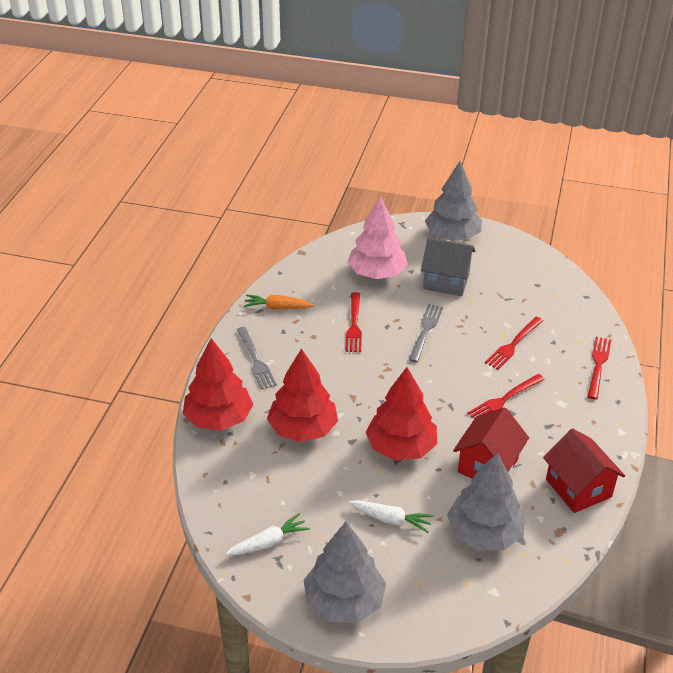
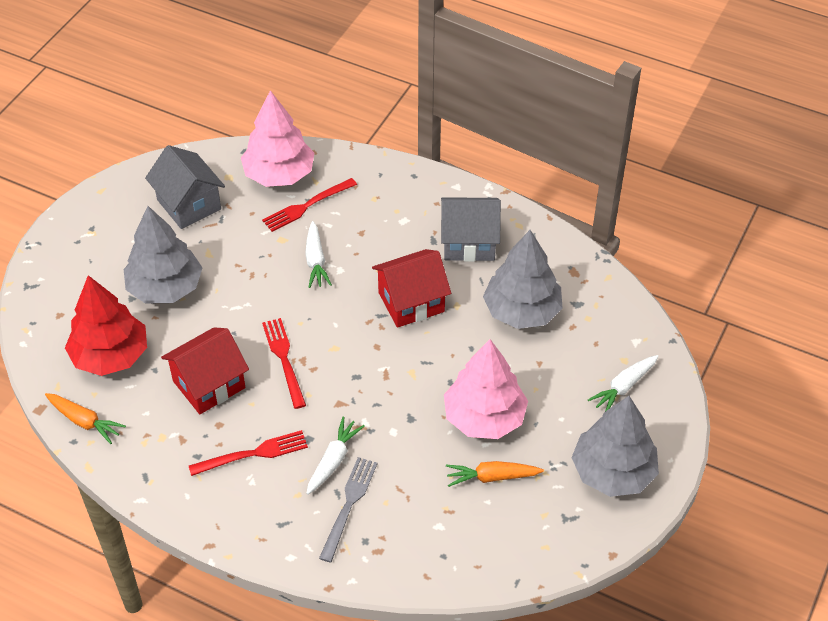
grey fork: [236,327,277,390] [409,304,443,362] = 2 -> [319,457,378,563] = 1
grey house: [421,238,475,296] = 1 -> [145,145,225,229] [441,197,501,262] = 2
orange carrot: [244,294,314,309] = 1 -> [45,393,126,444] [446,461,544,487] = 2
pink tree: [347,196,408,279] = 1 -> [241,90,314,187] [444,339,528,439] = 2
red fork: [345,292,362,352] [467,374,545,419] [485,317,543,369] [587,337,611,400] = 4 -> [189,430,308,476] [262,178,357,232] [262,318,306,409] = 3
red tree: [183,338,253,431] [267,348,338,442] [366,367,437,461] = 3 -> [65,275,147,376] = 1
white carrot: [225,513,310,555] [349,500,434,533] = 2 -> [305,221,332,288] [306,416,365,495] [588,355,659,411] = 3

